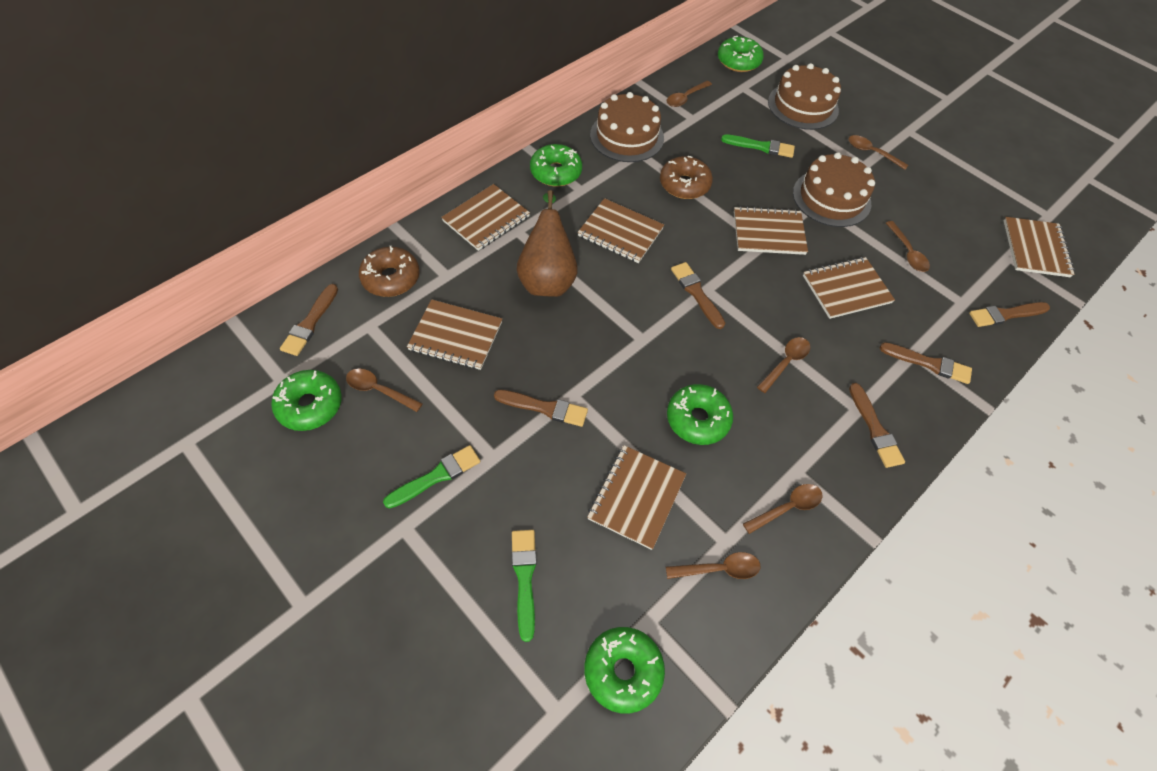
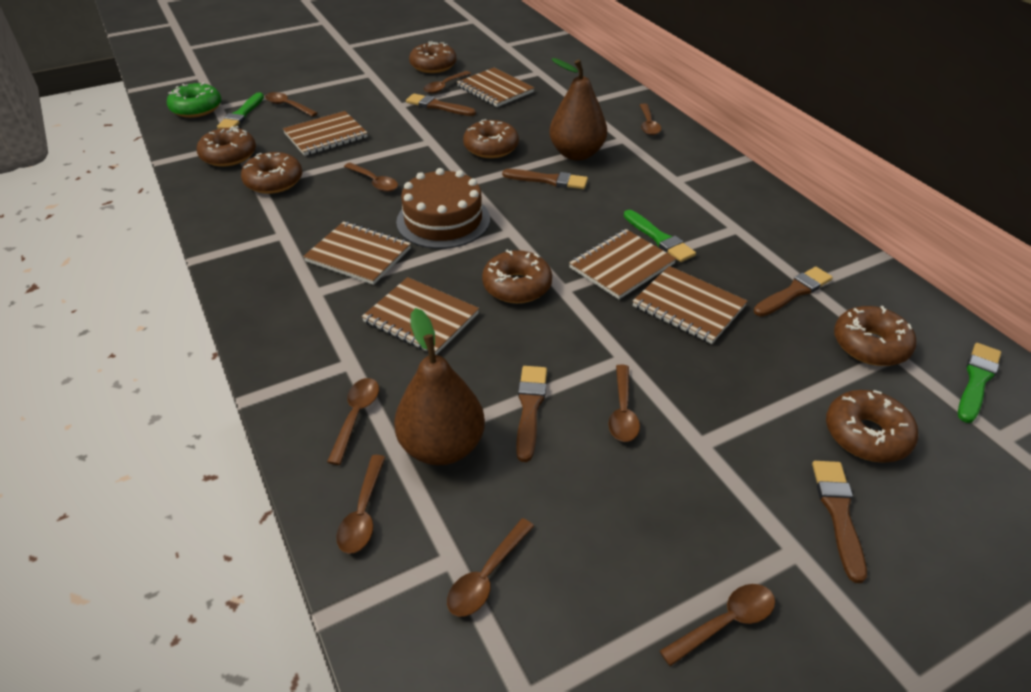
brown brush: [280,284,338,356] [494,390,588,427] [671,262,725,329] [849,383,905,468] [879,342,972,384] [969,302,1050,327] = 6 -> [406,94,476,116] [502,169,588,189] [516,366,547,462] [753,267,833,317] [812,461,867,583] = 5
brown cake: [590,92,664,162] [768,63,841,130] [793,152,875,227] = 3 -> [396,168,490,249] = 1
brown donut: [359,246,420,297] [660,156,713,199] = 2 -> [197,126,256,167] [241,152,302,194] [409,41,456,73] [463,119,519,158] [482,250,552,303] [826,390,918,463] [834,306,917,366] = 7
brown notebook: [407,299,502,370] [441,184,530,251] [578,198,664,263] [587,445,686,550] [734,206,808,255] [803,257,895,319] [1004,217,1075,277] = 7 -> [283,111,368,156] [303,221,411,285] [362,277,479,355] [457,68,534,107] [569,229,677,299] [632,266,748,344] = 6
brown pear: [517,190,578,297] = 1 -> [394,308,485,465] [549,58,607,161] = 2
brown spoon: [346,369,423,412] [666,552,760,579] [667,81,712,107] [743,484,822,534] [757,337,810,393] [849,135,908,170] [886,221,930,272] = 7 -> [265,92,318,117] [327,378,379,465] [336,455,386,554] [344,162,398,192] [424,71,471,94] [447,518,534,617] [608,364,640,442] [640,103,661,135] [660,584,775,666] = 9
green donut: [271,370,342,431] [530,144,582,187] [584,627,665,714] [667,384,733,445] [718,36,764,72] = 5 -> [167,82,221,118] = 1

